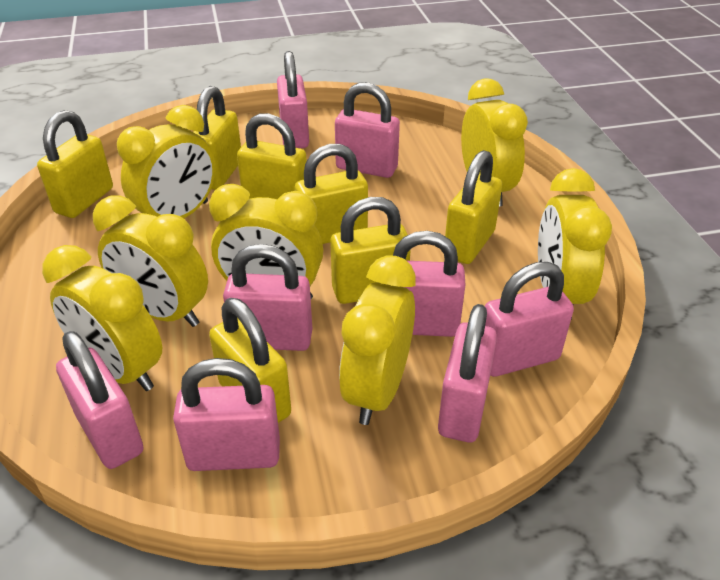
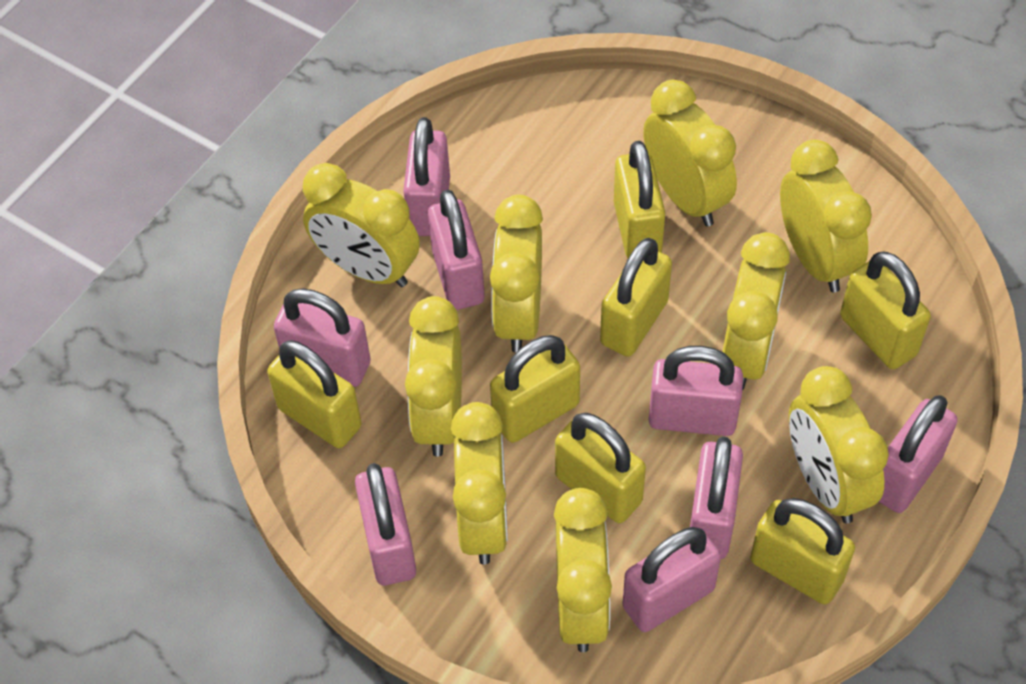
yellow clock: [42,245,162,391] [93,195,208,327] [117,105,216,218] [209,184,323,299] [339,255,415,425] [461,78,528,206] [538,168,612,320] = 7 -> [303,163,420,287] [405,296,462,457] [451,402,508,565] [490,195,543,353] [554,488,612,652] [643,80,737,226] [723,232,790,390] [780,139,872,292] [789,366,889,523] = 9

